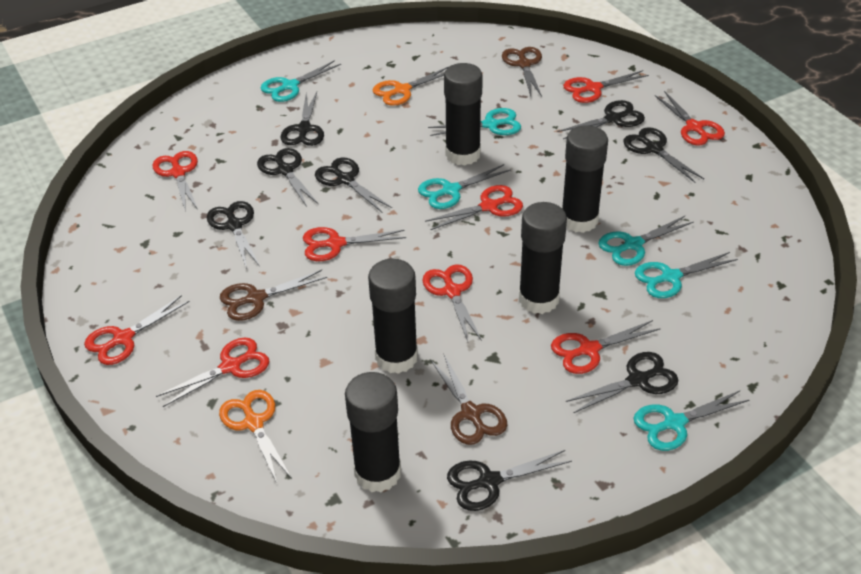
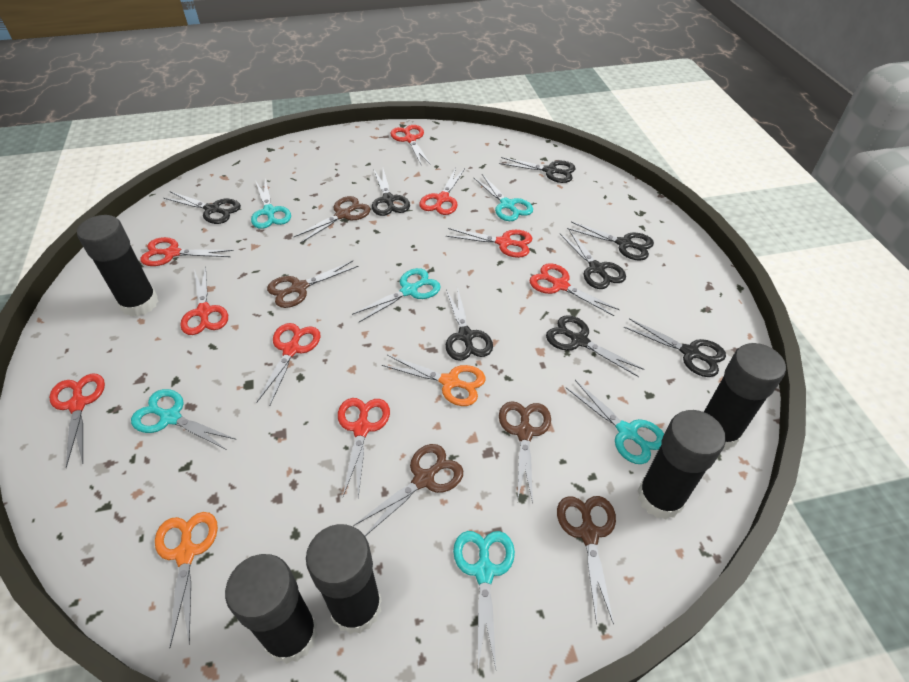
brown scissors: [220,270,327,321] [431,355,507,445] [502,47,542,97] = 3 -> [267,261,359,308] [294,196,370,243] [353,444,463,536] [499,401,551,504] [557,496,616,625] = 5

